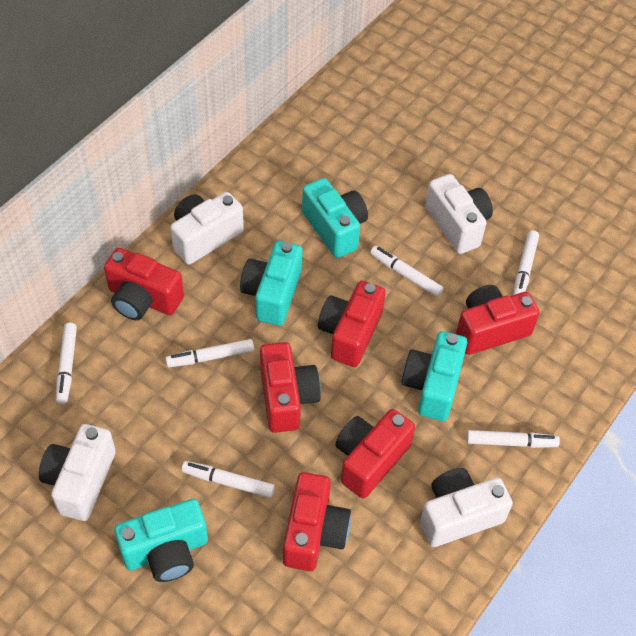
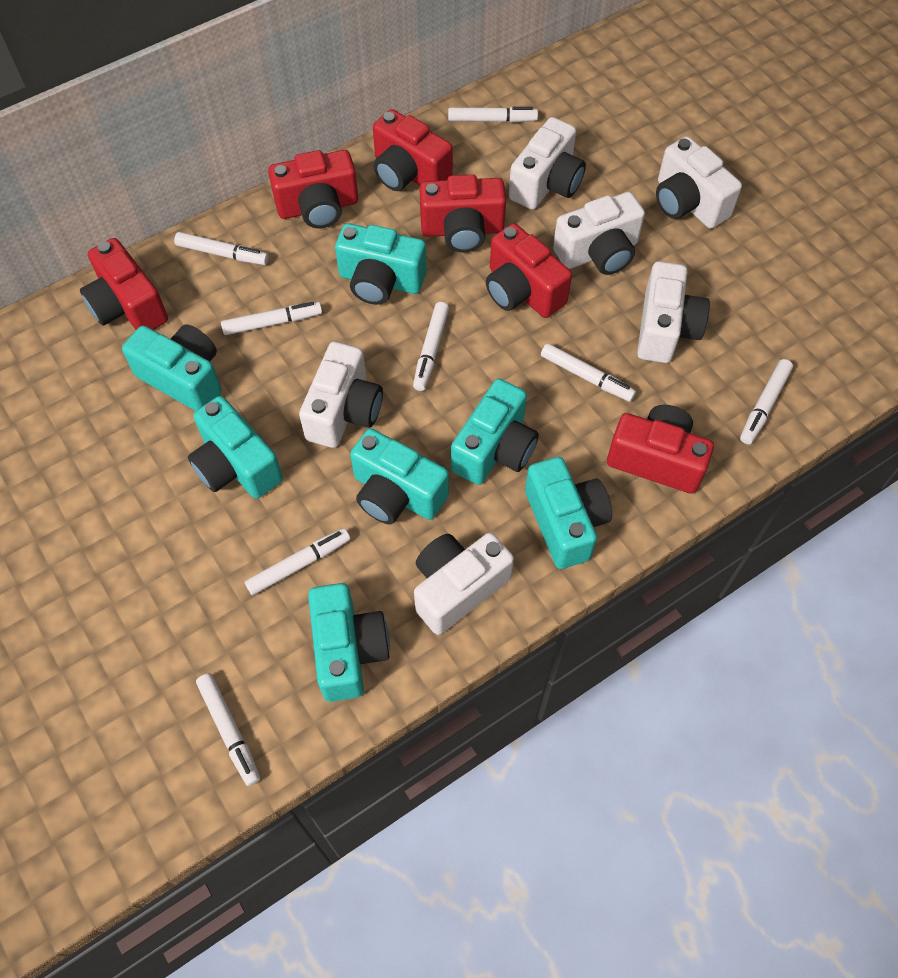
turquoise camera: [114,499,208,582] [240,241,303,326] [302,178,368,258] [402,331,467,421] = 4 -> [122,324,222,411] [188,396,283,499] [308,583,390,702] [335,223,427,305] [350,428,449,524] [451,379,539,485] [525,457,612,569] = 7
white camera: [39,424,116,521] [170,192,244,265] [420,468,513,547] [425,174,493,254] = 4 -> [299,342,383,448] [414,533,514,635] [509,117,586,210] [553,192,645,275] [637,261,710,363] [656,136,742,229] = 6
white marker: [56,323,77,404] [165,339,254,367] [181,461,275,498] [370,246,443,297] [466,430,560,448] [513,230,539,295] = 6 -> [174,232,269,265] [196,673,260,786] [221,302,322,335] [245,528,350,595] [413,302,449,391] [448,107,538,123] [541,343,636,402] [740,359,793,444] = 8

